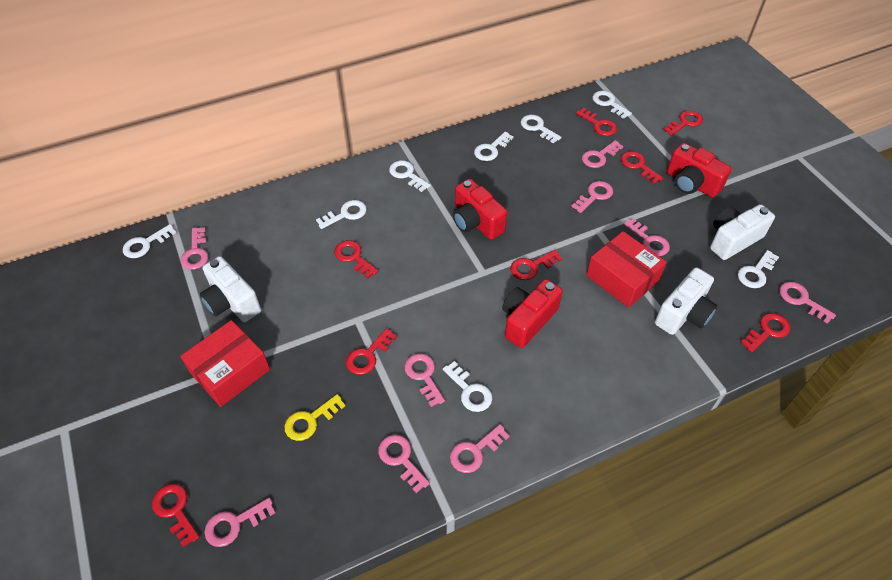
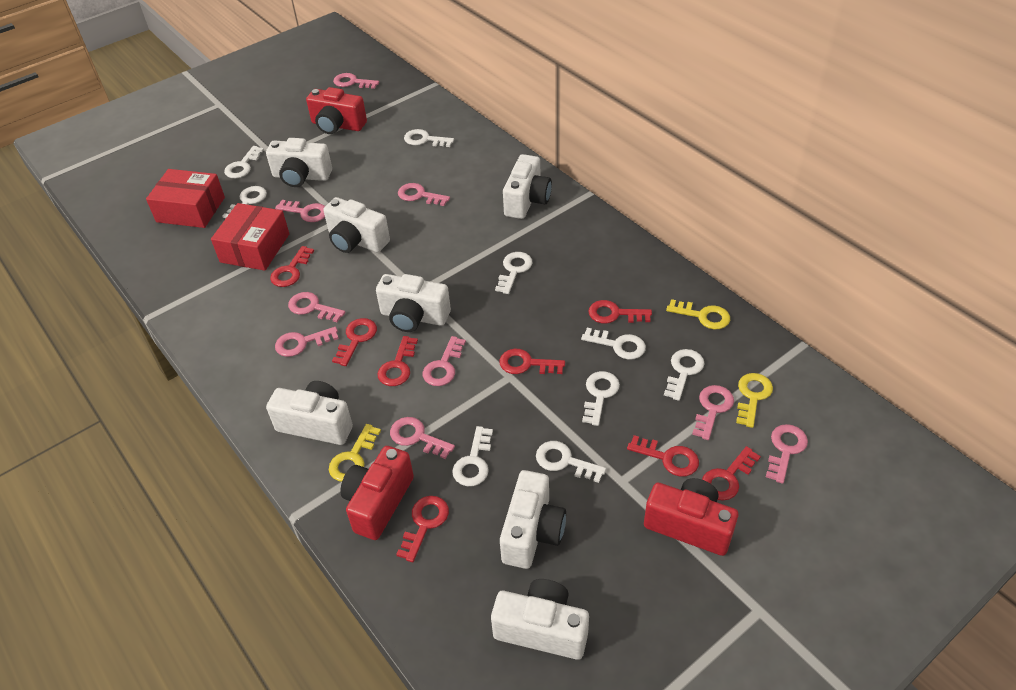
white camera: [200,256,261,322] [655,267,717,335] [710,204,775,260] = 3 -> [266,138,332,187] [266,381,353,445] [323,197,390,253] [376,274,451,332] [491,579,589,660] [500,470,566,569] [503,154,552,219] = 7
white key: [123,224,176,258] [316,200,367,229] [389,160,431,192] [443,361,492,412] [474,132,514,161] [521,115,562,143] [592,91,632,119] [738,250,779,288] = 8 -> [222,186,267,218] [224,146,264,178] [404,129,454,147] [452,426,493,486] [495,252,533,294] [536,441,606,483] [581,328,646,360] [582,371,620,426] [664,349,705,401] = 9
yellow key: [284,394,345,441] = 1 -> [329,424,381,482] [666,299,730,329] [736,373,773,428] = 3

